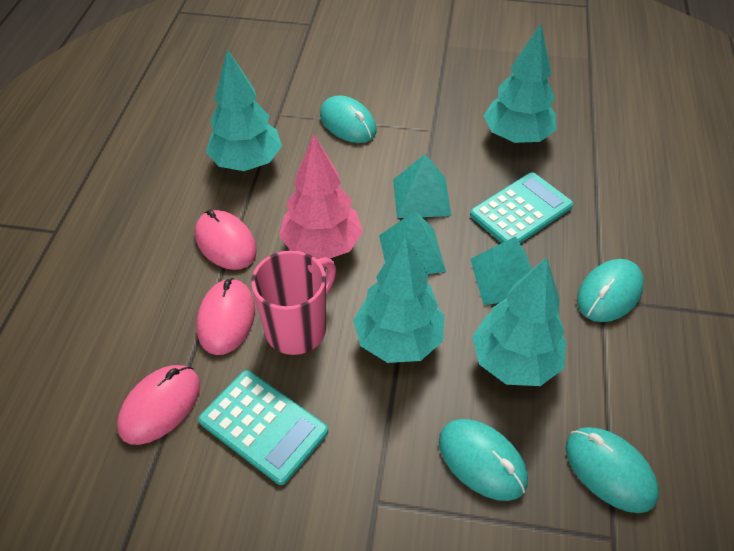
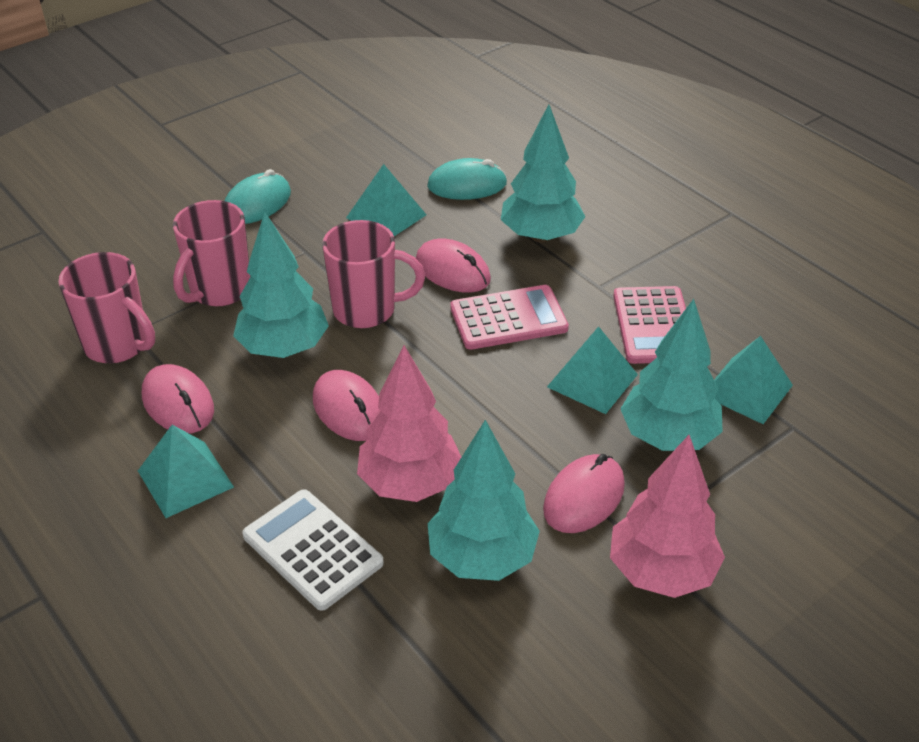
pink calculator: none = 0 -> [450,285,569,350] [613,286,686,364] = 2
pink mouse: [117,365,200,445] [195,209,257,270] [196,278,255,355] = 3 -> [142,364,214,434] [313,370,379,441] [416,238,491,293] [543,454,625,533] = 4
pink mug: [251,250,336,355] = 1 -> [58,252,155,363] [173,200,251,306] [322,220,425,328] = 3
pink tree: [279,134,363,259] = 1 -> [357,345,461,502] [610,435,725,598] = 2
turquoise calculator: [198,370,328,485] [470,172,573,243] = 2 -> none = 0
turquoise mouse: [320,95,376,143] [439,419,528,501] [566,427,659,513] [577,259,644,322] = 4 -> [224,169,291,224] [427,158,507,200] = 2
turquoise pyramid: [379,211,446,274] [393,154,451,218] [470,236,532,305] = 3 -> [138,425,234,518] [346,164,427,236] [547,326,638,414] [714,336,793,424] = 4
white calculator: none = 0 -> [242,489,384,611] = 1

